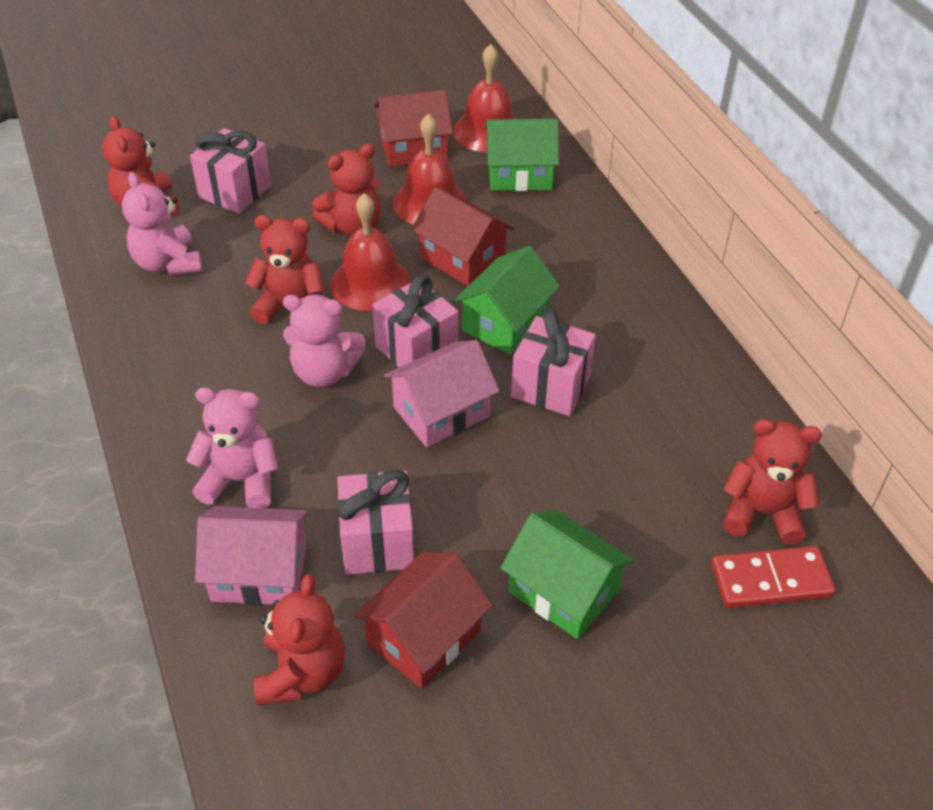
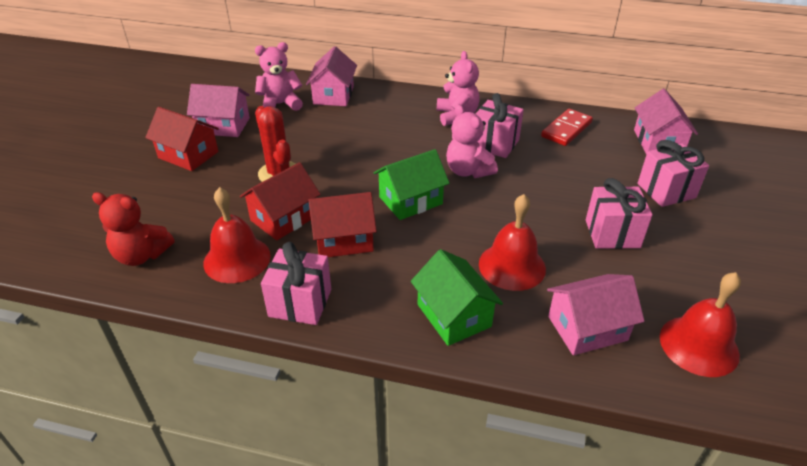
green house: [454,246,560,355] [485,119,559,191] [500,510,634,639] = 3 -> [374,149,450,220] [411,249,503,346] = 2
pink house: [195,506,308,606] [384,340,499,448] = 2 -> [187,84,250,137] [306,46,357,106] [547,274,645,355] [634,89,698,154] = 4
red cactus: none = 0 -> [255,106,295,182] = 1
red teddy bear: [103,116,179,215] [245,215,325,324] [254,574,345,705] [312,143,381,236] [723,419,822,545] = 5 -> [92,192,175,266] = 1

